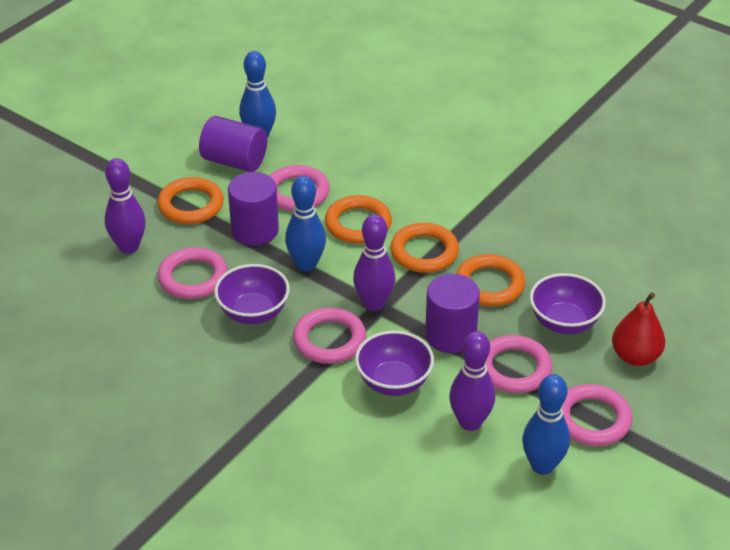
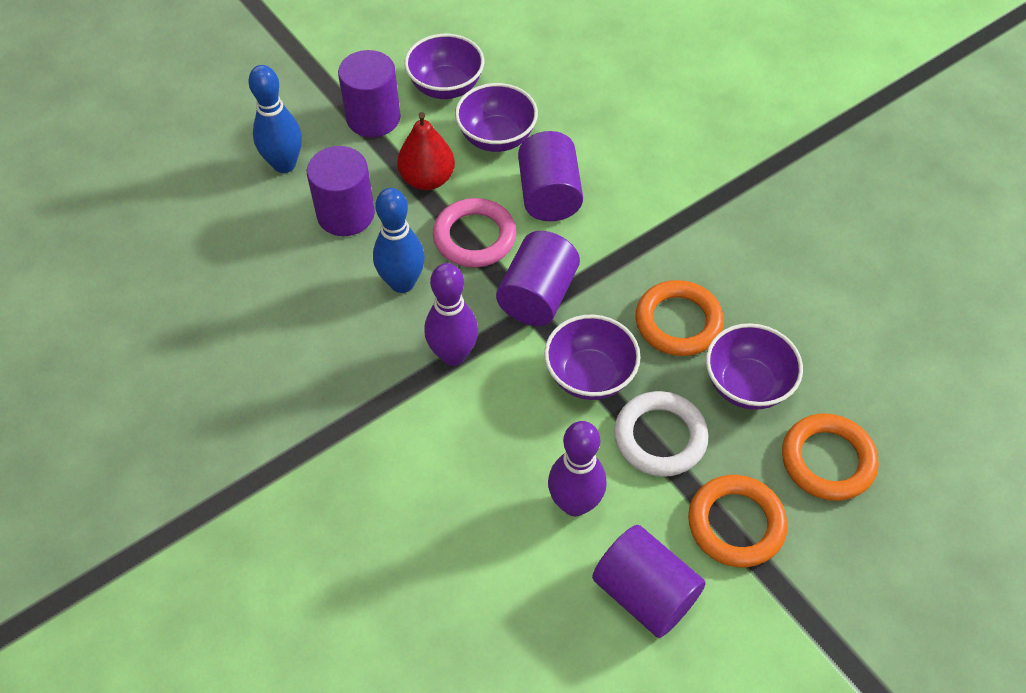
blue bowling pin: [239,51,276,139] [285,176,326,271] [522,374,570,475] = 3 -> [248,65,302,173] [373,188,425,293] = 2
orange ring: [157,177,224,224] [325,195,392,244] [390,223,459,273] [456,254,525,307] = 4 -> [635,280,724,356] [688,475,788,567] [782,413,878,501] = 3
pink ring: [158,247,228,299] [270,165,330,211] [293,307,366,364] [486,335,552,393] [562,384,632,446] = 5 -> [433,198,516,267] = 1
purple bowl: [214,264,290,324] [355,331,434,396] [530,273,606,334] = 3 -> [404,34,484,99] [455,83,538,152] [544,315,641,400] [706,323,803,410] = 4
purple bowling pin: [105,158,146,254] [353,214,395,311] [449,331,495,431] = 3 -> [424,263,478,366] [548,421,607,516] = 2
purple cylinder: [199,116,267,172] [228,172,279,246] [425,274,480,353] = 3 -> [307,146,375,236] [338,50,401,137] [496,231,580,326] [518,131,583,221] [592,525,706,638] = 5
white ring: none = 0 -> [614,391,709,477] = 1

